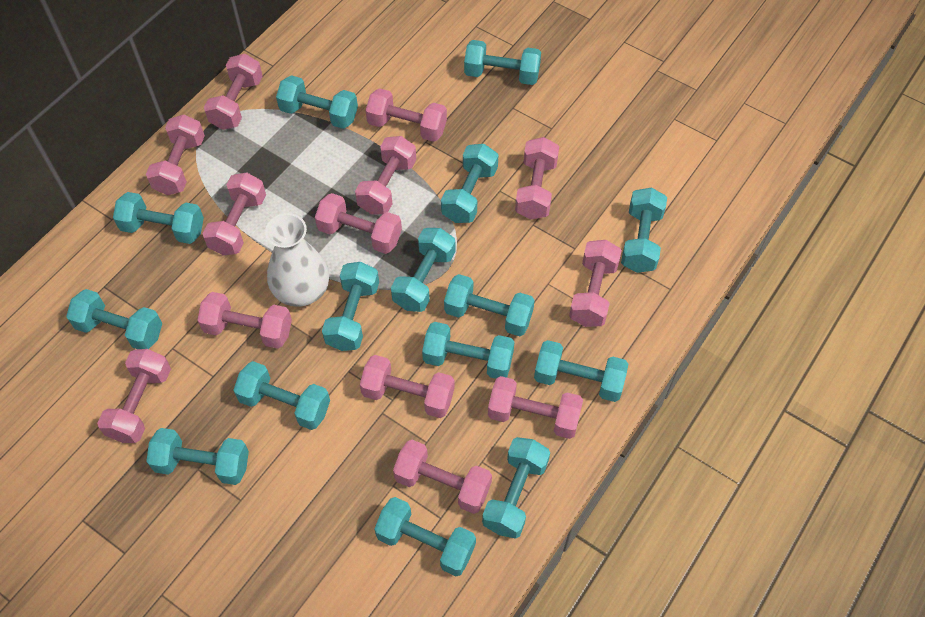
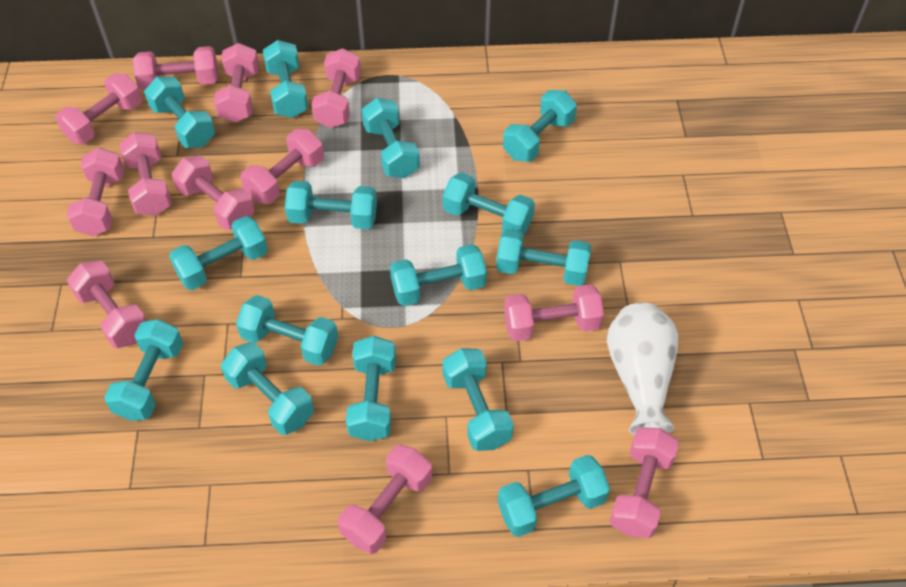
pink dumbbell: [97,349,171,443] [146,114,205,195] [197,292,292,349] [202,173,266,255] [204,54,263,130] [315,193,402,254] [355,136,416,215] [360,355,455,418] [366,88,447,142] [393,440,492,514] [488,376,583,439] [515,137,559,220] [569,240,622,327] = 13 -> [55,73,142,144] [67,148,125,236] [67,261,146,348] [119,132,172,216] [133,46,219,90] [172,155,255,230] [214,43,259,123] [240,129,324,204] [312,48,361,128] [338,444,432,554] [504,284,604,341] [609,427,679,538] = 12

